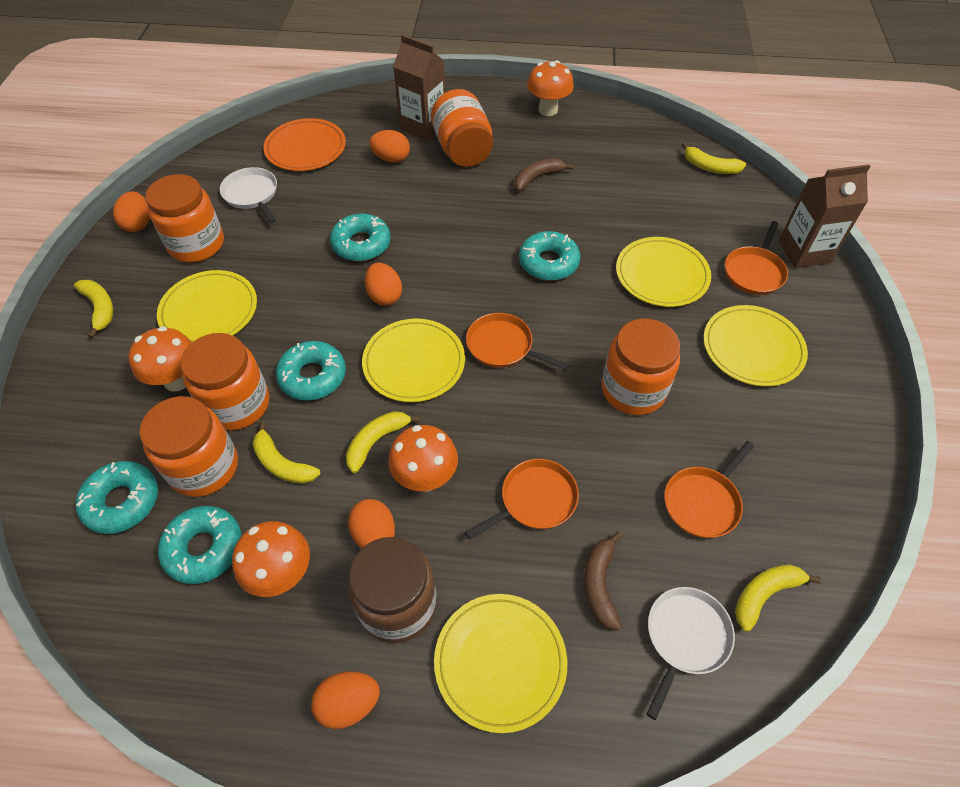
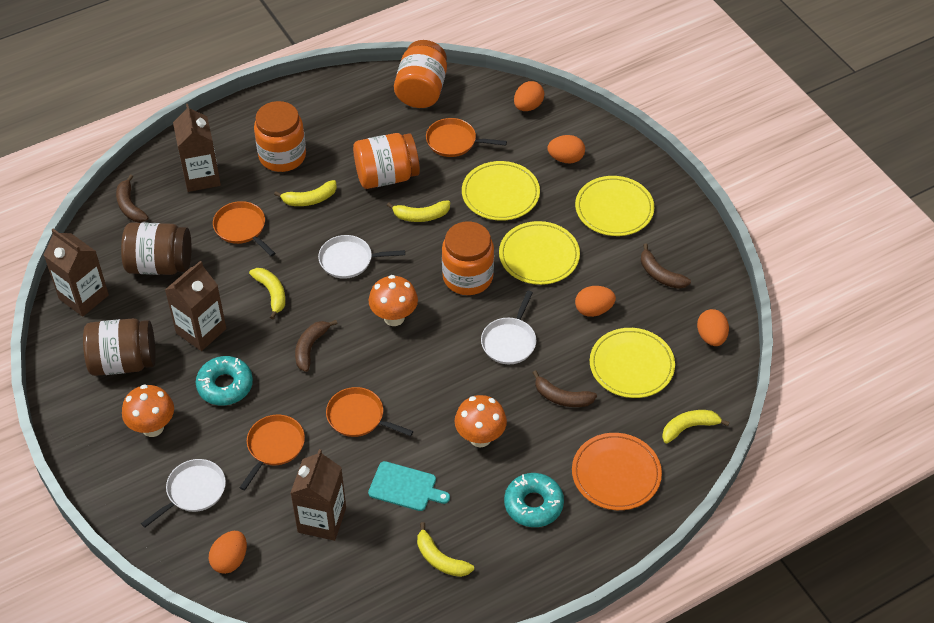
brown banana: [514,158,574,191] [584,532,622,631] = 2 -> [116,175,148,222] [295,320,338,372] [532,370,597,407] [641,243,691,289] = 4
brown carton: [393,35,445,141] [779,164,870,268] = 2 -> [44,229,109,317] [165,261,226,351] [173,104,221,192] [290,449,346,541] = 4
brown jar: [347,537,437,643] = 1 -> [83,318,156,376] [121,222,192,275] = 2
orange jar: [140,396,238,497] [145,174,224,263] [180,333,269,431] [431,89,493,167] [602,318,680,415] = 5 -> [254,101,306,172] [353,133,420,189] [394,40,447,108] [442,222,494,295] = 4
orange mushroom: [128,326,192,392] [232,521,310,597] [388,425,458,492] [527,60,574,116] = 4 -> [122,385,174,437] [369,275,418,326] [454,395,507,447] = 3
turquoise cutting board: none = 0 -> [368,461,450,511] = 1
turquoise donut: [76,461,158,534] [158,506,241,584] [276,341,346,401] [330,213,391,261] [519,231,580,280] = 5 -> [196,356,253,405] [504,473,564,527] = 2
white pan: [220,167,277,223] [646,587,735,720] = 2 -> [141,459,226,528] [318,235,405,279] [481,291,536,364] = 3
yellow plate: [157,270,257,342] [362,319,465,402] [434,594,567,733] [616,237,711,307] [703,305,808,387] = 5 -> [462,161,540,221] [499,221,580,285] [575,176,654,236] [590,328,675,398] = 4

